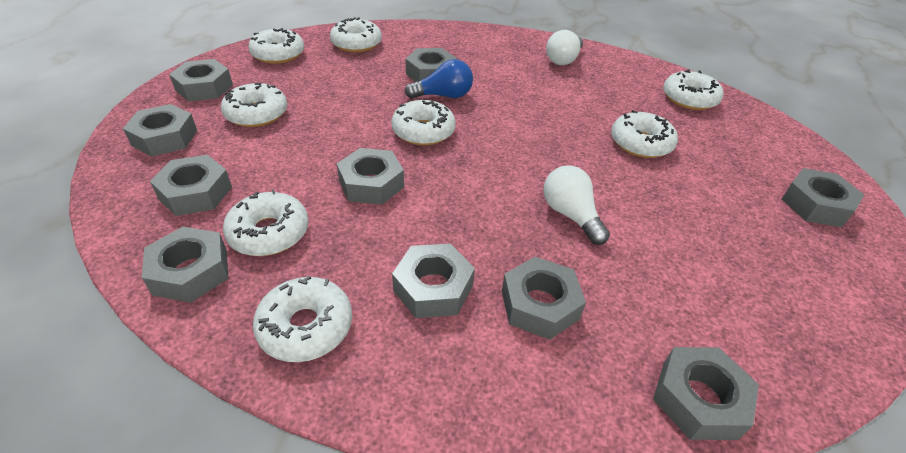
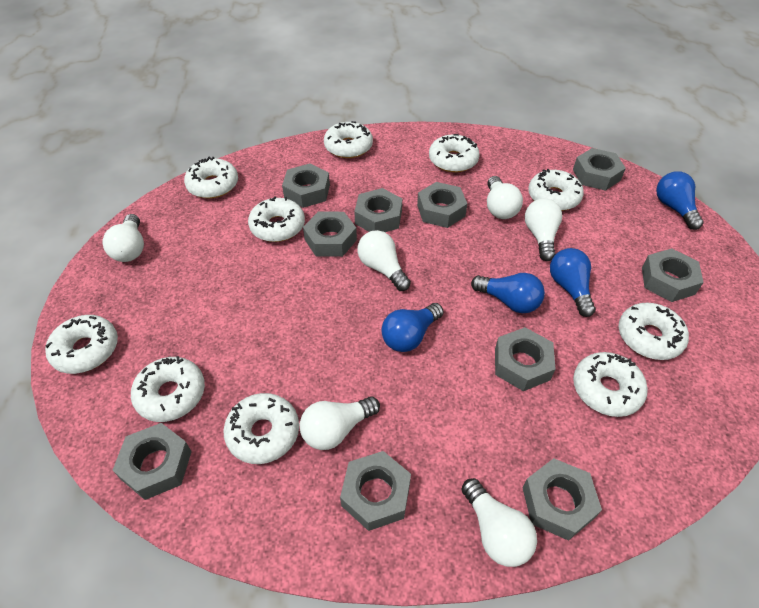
blue light bulb: [404,59,473,99] = 1 -> [381,303,444,352] [471,273,545,313] [550,248,596,317] [656,171,704,230] = 4
white donut: [221,83,287,127] [223,189,309,256] [248,28,304,64] [253,276,352,362] [330,17,382,52] [391,100,456,146] [611,110,678,158] [663,69,724,110] = 8 -> [45,315,118,374] [131,356,205,422] [184,157,238,198] [223,393,299,464] [248,196,305,242] [324,121,373,158] [429,134,480,172] [528,169,584,211] [573,352,648,417] [618,303,689,360] = 10
white light bulb: [543,165,610,245] [546,30,583,65] = 2 -> [102,214,144,262] [300,396,380,450] [358,230,411,291] [461,478,537,567] [487,176,523,219] [525,198,562,261] = 6

